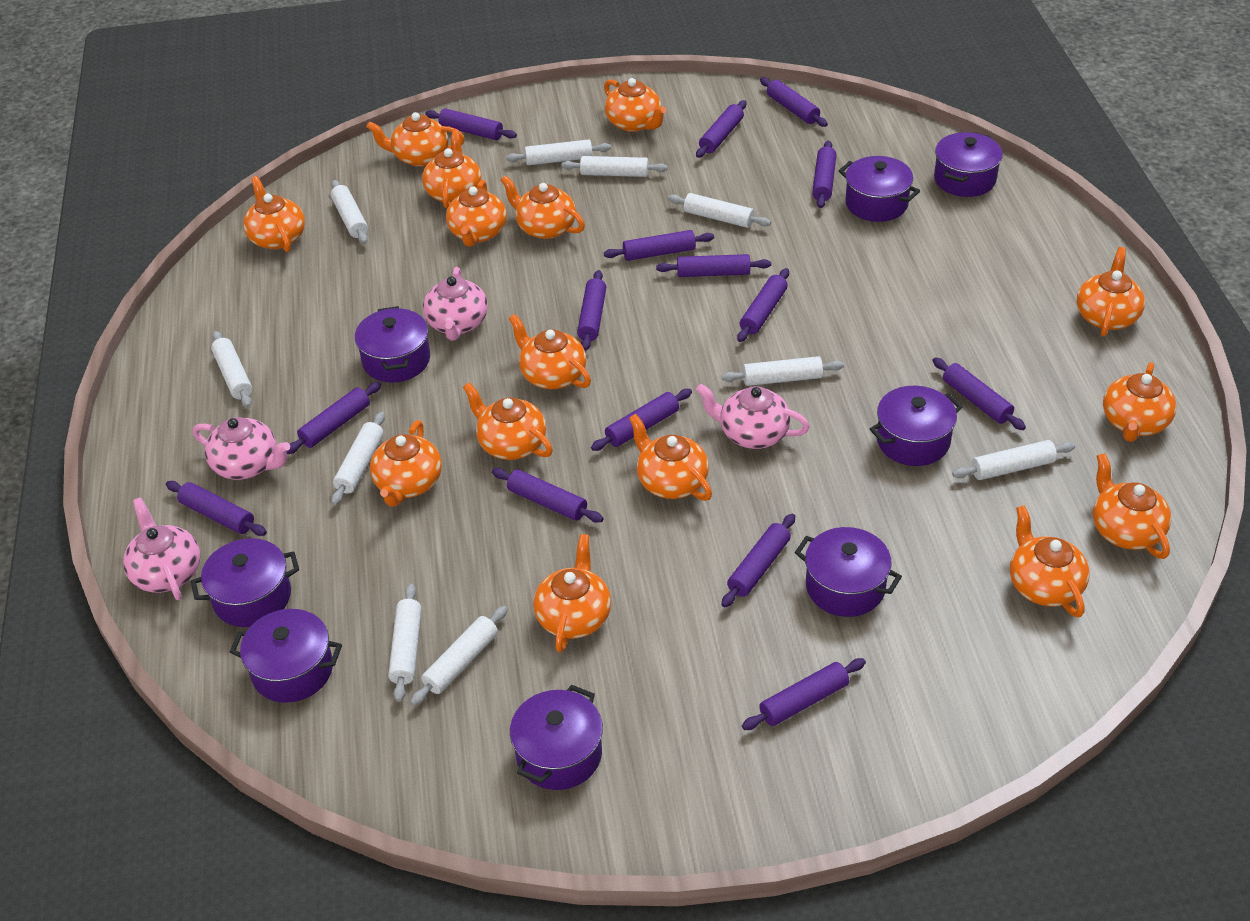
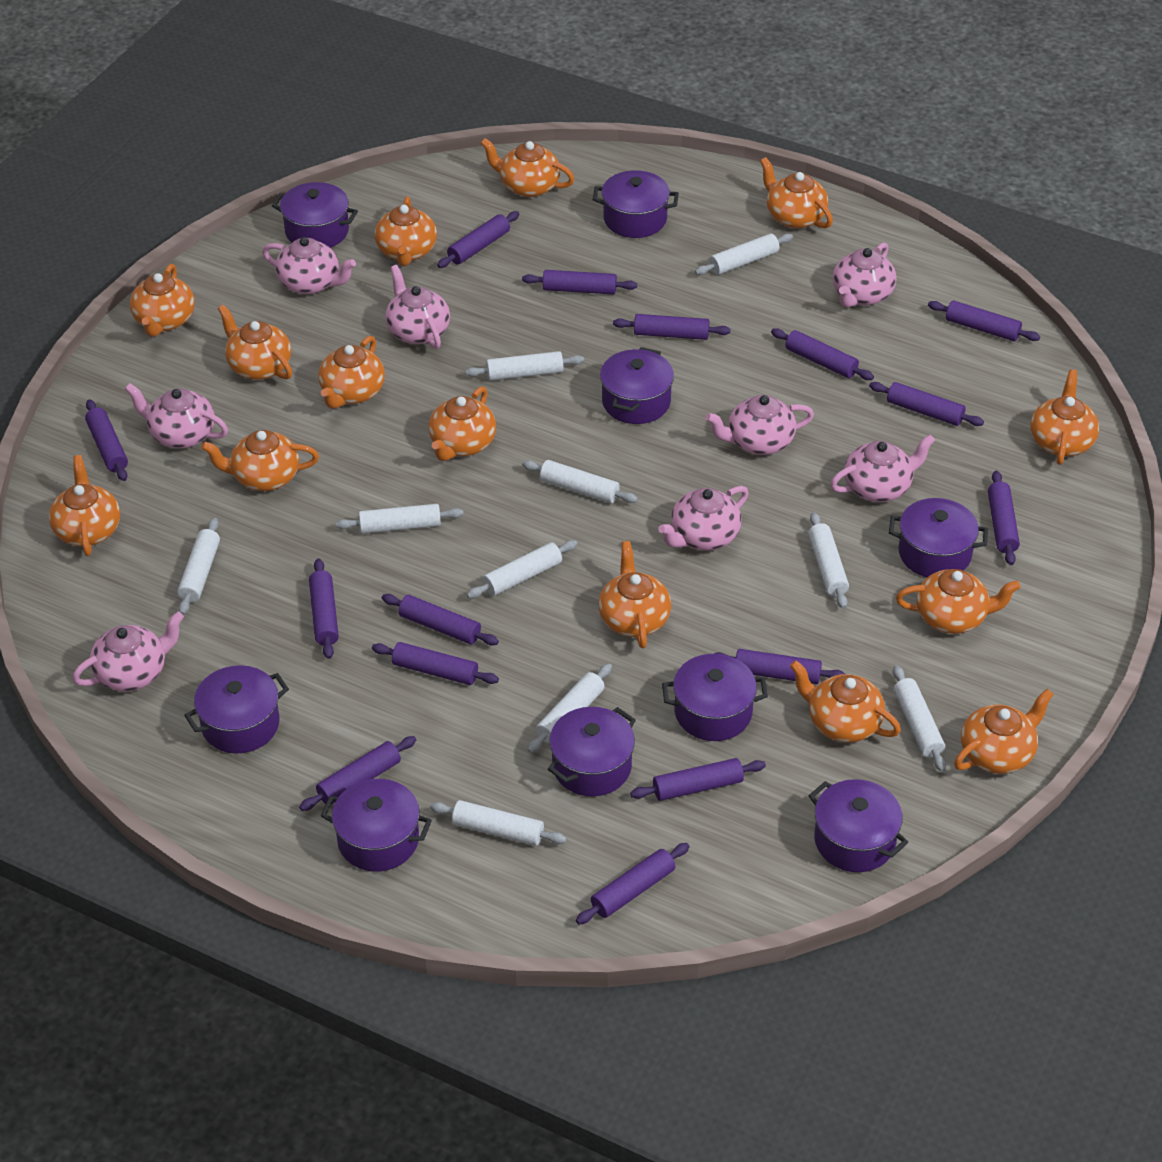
orange teapot: [243,176,305,252] [366,112,464,167] [370,420,442,507] [422,129,481,209] [446,180,507,247] [463,382,553,460] [501,175,585,239] [509,314,591,389] [533,534,611,653] [604,78,666,132] [629,414,712,501] [1010,505,1090,617] [1077,247,1145,337] [1093,453,1171,559] [1103,362,1177,442] = 15 -> [49,455,120,556] [130,264,195,337] [201,430,319,491] [218,305,292,380] [318,336,385,409] [375,196,437,266] [428,386,496,461] [481,138,575,197] [599,541,671,648] [760,157,833,229] [790,660,901,742] [896,569,1021,634] [954,689,1054,774] [1030,369,1099,465] = 14
pink teapot: [123,497,200,600] [193,417,290,480] [423,267,488,341] [696,384,810,449] = 4 -> [72,612,184,692] [125,383,228,449] [262,237,356,294] [385,265,450,349] [658,486,749,551] [705,395,814,455] [830,434,935,502] [833,242,897,308] = 8
purple pot: [191,538,299,627] [230,609,342,703] [355,306,430,383] [510,685,603,790] [795,527,902,617] [839,156,920,222] [870,386,963,466] [934,132,1003,197] = 8 -> [184,665,289,754] [272,182,358,248] [321,779,432,872] [548,707,636,796] [593,170,679,238] [600,347,674,424] [662,654,768,741] [809,779,908,872] [889,498,988,577] = 9

